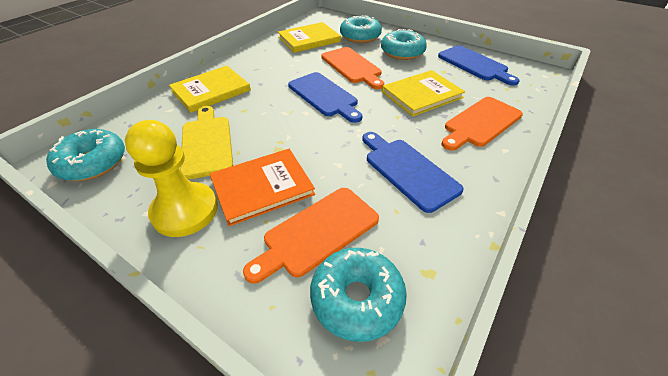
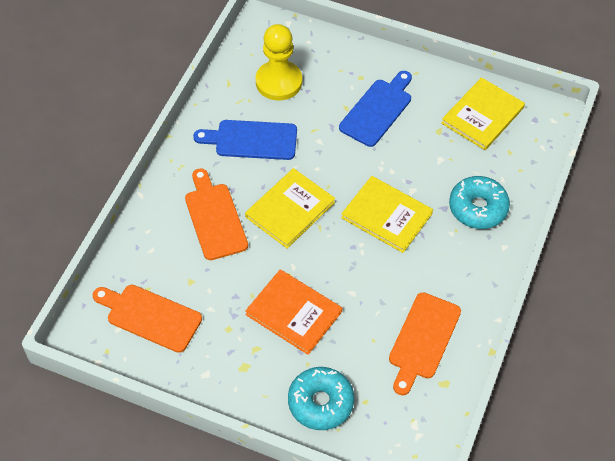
blue cutting board: [288,72,362,123] [362,132,464,213] [438,45,519,86] = 3 -> [193,120,297,160] [339,71,412,147] = 2
turquoise donut: [46,129,125,181] [310,248,407,342] [340,15,382,43] [381,29,427,60] = 4 -> [288,367,354,430] [449,176,510,229] = 2
yellow cutting board: [180,106,233,179] = 1 -> none = 0

